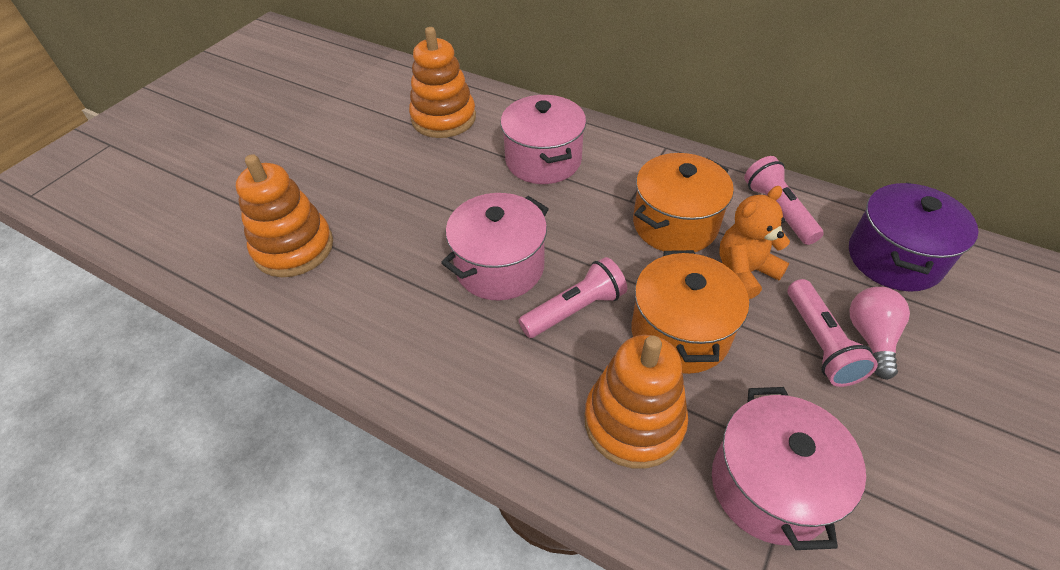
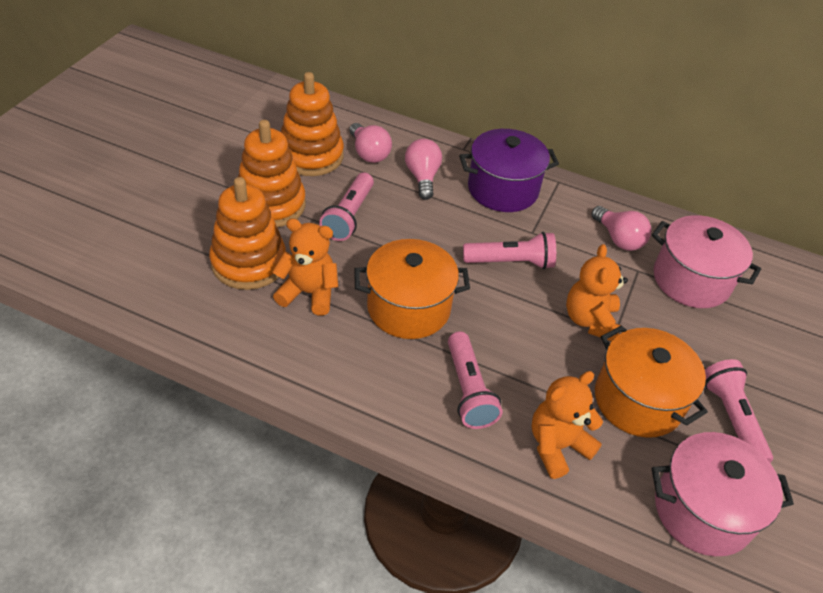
orange teddy bear: [719,186,790,299] = 1 -> [272,218,338,316] [531,371,603,479] [566,244,628,341] = 3
pink flashlight: [518,257,627,338] [744,156,824,245] [788,279,878,387] = 3 -> [319,172,374,241] [448,331,503,429] [463,232,556,269] [705,359,773,463] = 4
pink light bulb: [850,287,910,380] = 1 -> [349,123,392,163] [405,139,442,200] [591,206,651,251] = 3
pink pot: [441,193,549,300] [500,95,586,184] [712,387,866,550] = 3 -> [652,215,761,308] [652,432,794,556] = 2

